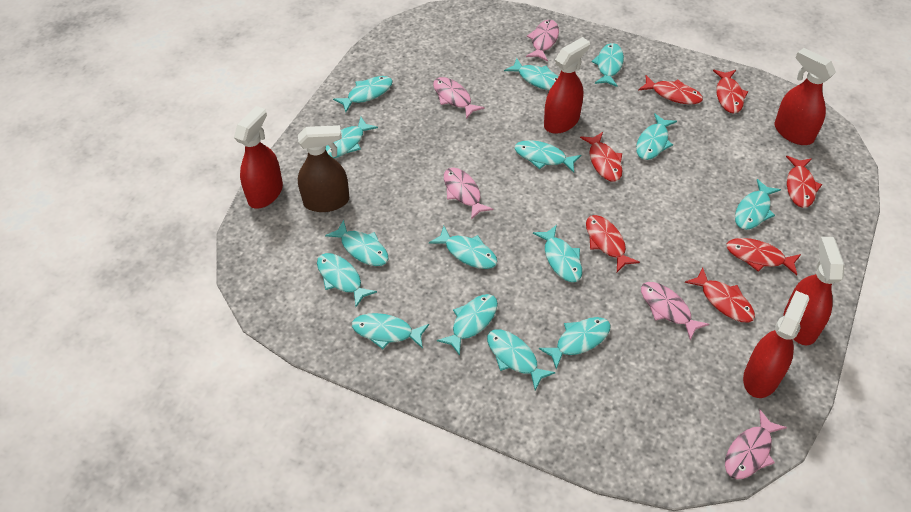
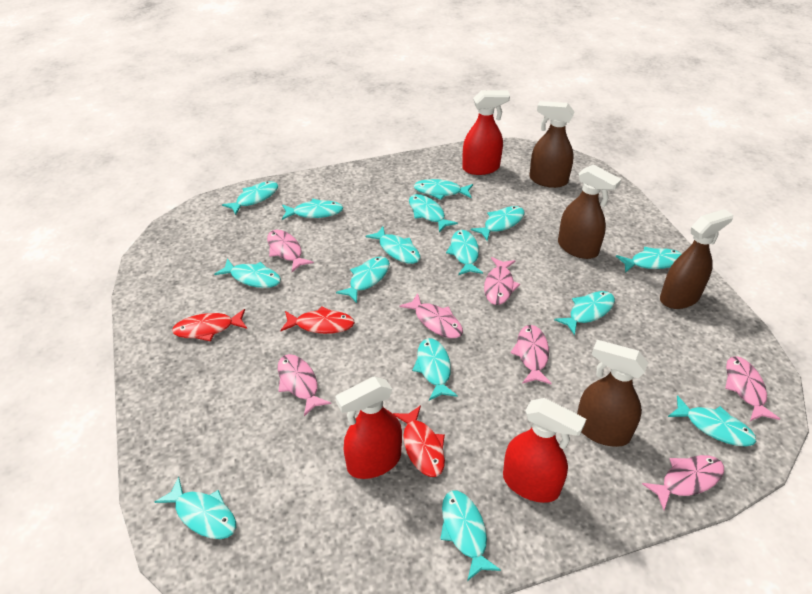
brown spray bottle: [298,125,349,212] = 1 -> [529,101,575,188] [558,164,621,259] [577,340,648,447] [660,209,733,309] = 4
pink fish: [433,77,485,119] [444,167,494,220] [526,20,559,61] [641,282,709,340] [725,410,787,479] = 5 -> [267,230,314,272] [278,354,331,416] [399,293,463,338] [484,257,520,305] [511,325,552,384] [642,455,724,510] [725,356,780,421] = 7
red fish: [580,132,622,181] [586,215,640,272] [638,75,703,104] [685,267,755,322] [713,70,748,114] [726,238,801,275] [786,156,822,208] = 7 -> [172,309,247,341] [280,306,355,334] [393,405,445,477] = 3
red spray bottle: [234,106,283,209] [544,37,590,134] [743,291,809,398] [774,48,836,145] [783,237,845,345] = 5 -> [335,376,402,479] [462,90,510,175] [503,398,586,503] = 3

